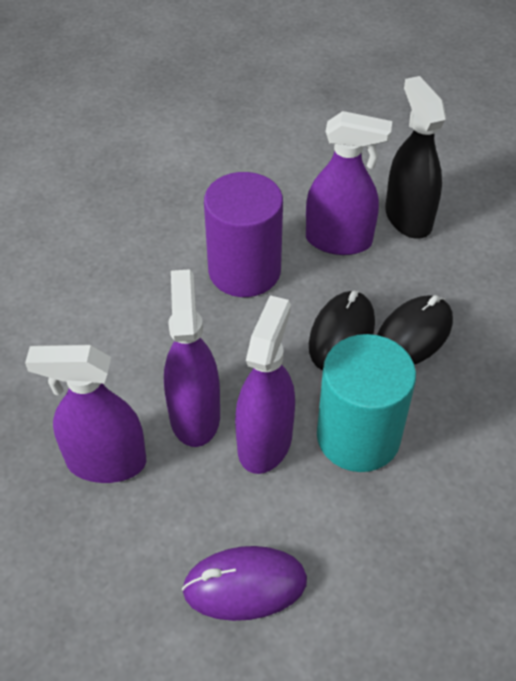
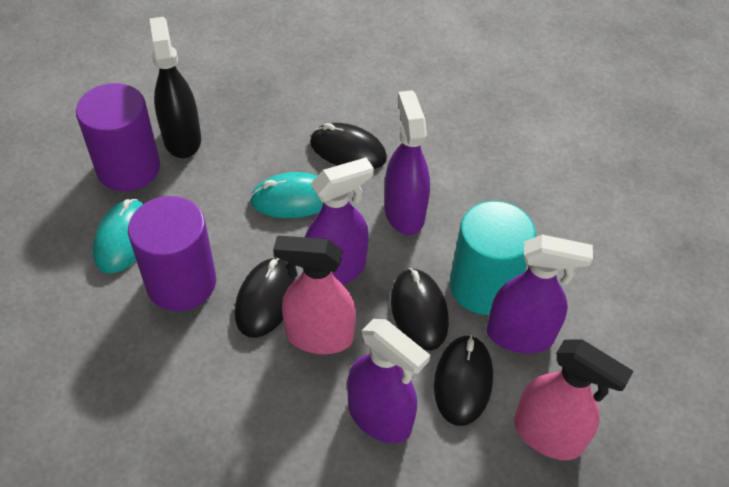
black mouse: [309,291,375,370] [377,295,453,365] = 2 -> [235,258,295,338] [310,123,387,169] [391,268,449,351] [434,335,493,426] = 4
pink spray bottle: none = 0 -> [273,236,356,354] [514,339,633,460] = 2
purple cylinder: [204,172,283,297] = 1 -> [76,83,160,191] [128,196,216,311] = 2
purple mouse: [182,546,307,621] = 1 -> none = 0
turquoise mouse: none = 0 -> [93,199,144,273] [250,172,324,218] = 2

